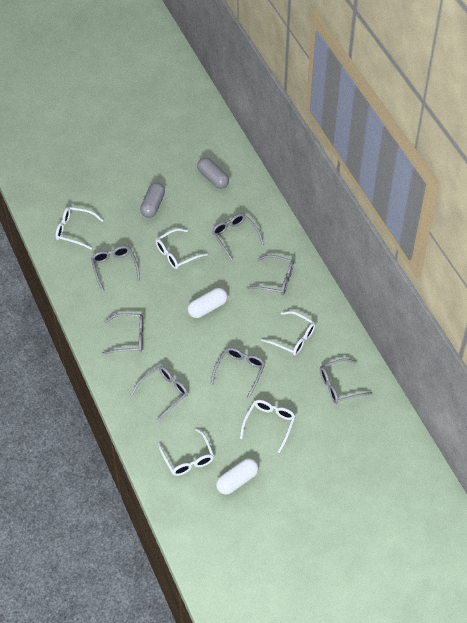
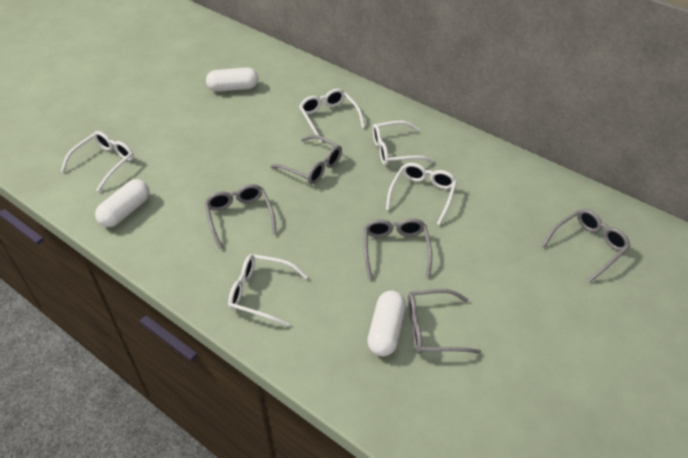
grey capsule: [140,183,165,218] [197,158,229,189] = 2 -> none = 0
grey glasses: [91,246,140,291] [102,313,143,355] [131,366,188,421] [211,213,264,261] [211,347,265,399] [247,255,294,295] [320,358,373,404] = 7 -> [204,184,277,249] [270,135,342,184] [364,218,432,279] [408,289,481,354] [542,209,631,282] = 5
white capsule: [188,288,228,318] [216,459,259,495] = 2 -> [95,179,149,227] [206,67,258,92] [367,290,406,357] = 3

